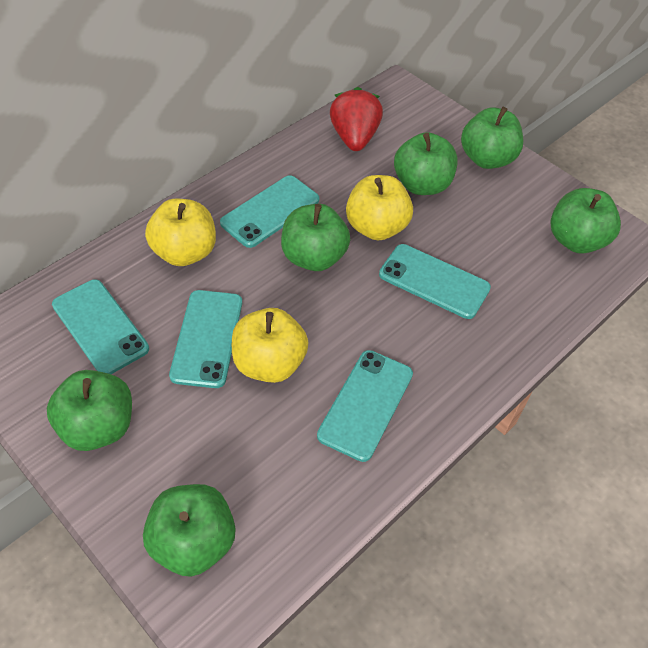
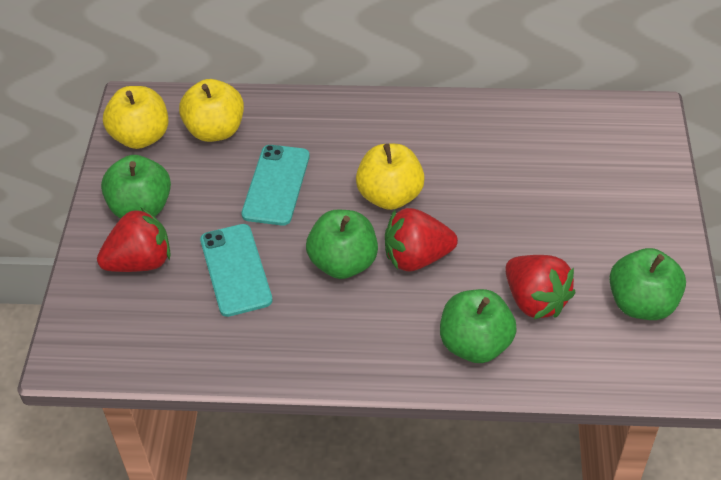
green apple: [47,370,132,451] [143,484,236,577] [281,204,350,271] [394,132,458,195] [461,107,524,169] [550,188,621,254] = 6 -> [101,155,171,219] [306,210,378,279] [440,289,517,363] [609,248,686,320] = 4
red strawberry: [330,87,383,151] = 1 -> [97,207,170,272] [385,208,458,271] [505,255,576,319] = 3
turquoise phone: [52,279,149,374] [169,290,242,388] [220,175,319,248] [317,350,413,462] [379,244,491,319] = 5 -> [200,224,273,317] [241,145,310,225] = 2

